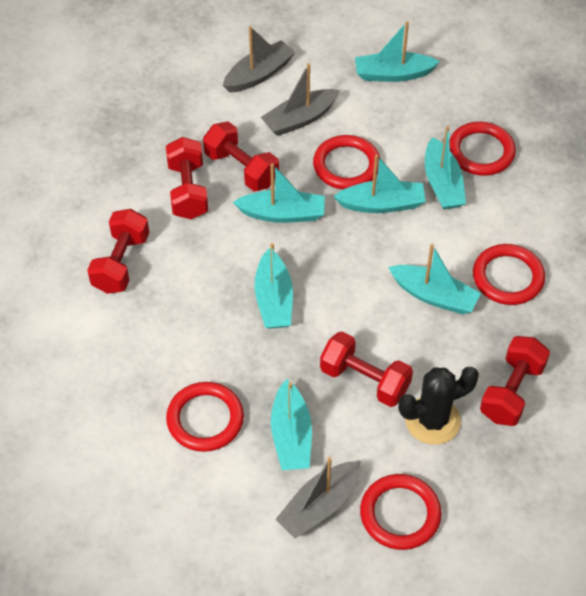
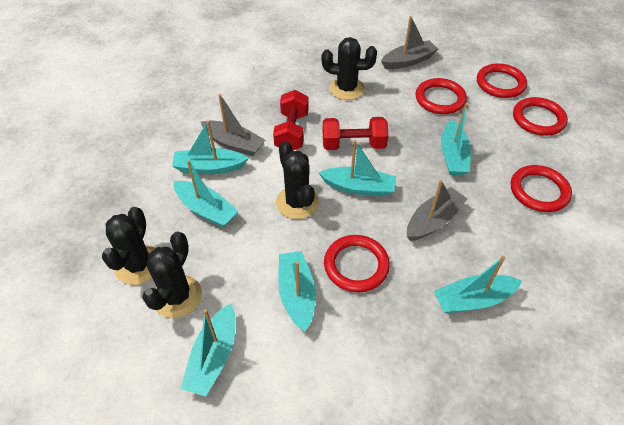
black cactus: [398,367,479,445] = 1 -> [102,207,156,285] [142,231,202,318] [276,141,319,219] [322,37,377,100] = 4
red dumbbell: [87,209,149,294] [166,137,208,219] [203,121,279,191] [320,332,413,407] [480,336,550,426] = 5 -> [273,90,309,151] [323,117,389,150] = 2

